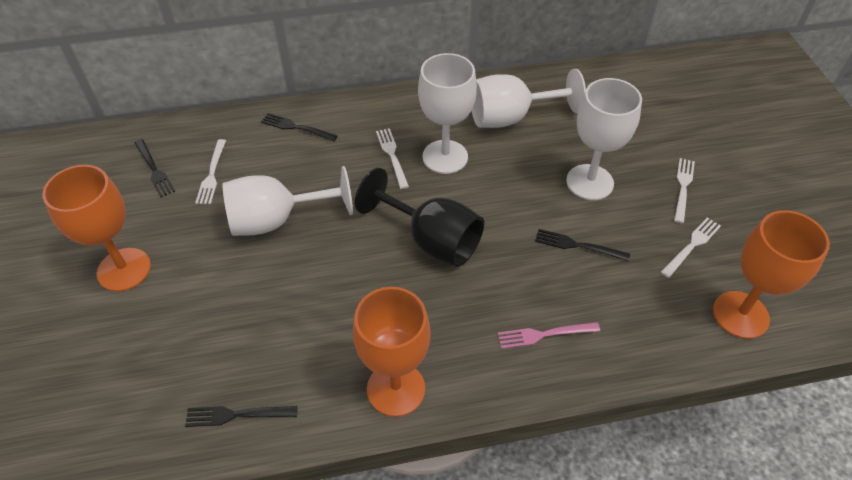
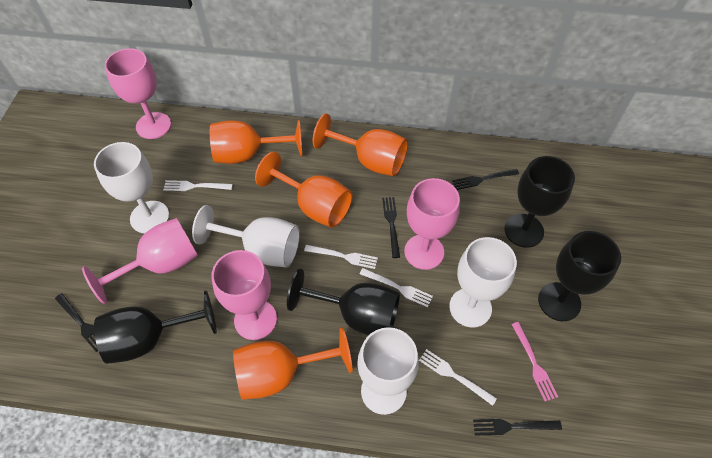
black goblet: [355,168,484,267] = 1 -> [94,291,217,364] [287,268,400,335] [504,156,575,248] [538,231,621,321] = 4
orange goblet: [42,165,151,292] [353,287,431,417] [713,210,830,339] = 3 -> [210,120,302,164] [233,327,353,400] [255,152,353,227] [313,114,408,176] = 4
pink goblet: none = 0 -> [82,218,198,304] [105,48,171,139] [211,250,277,340] [404,178,460,270] = 4

